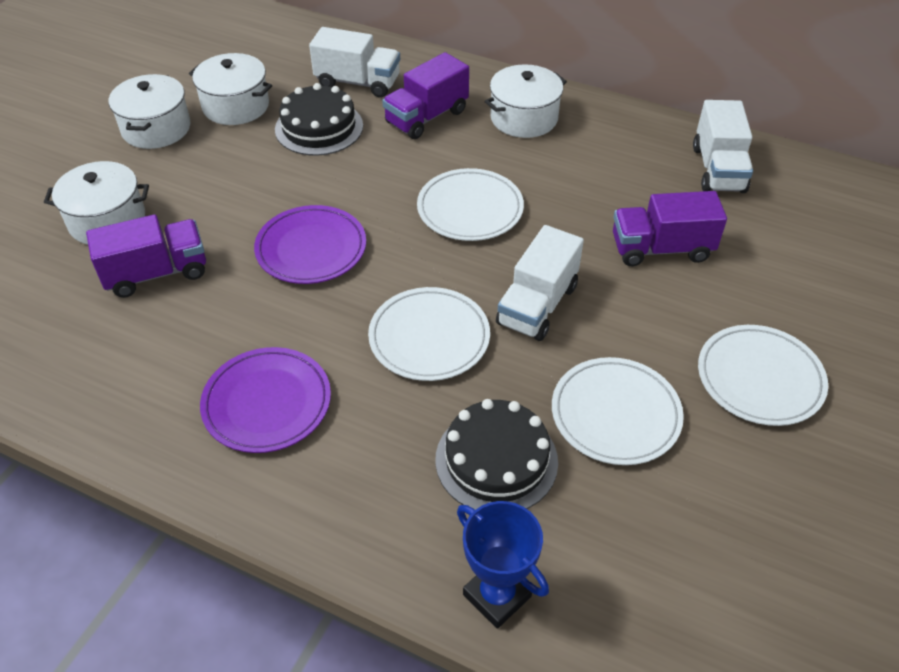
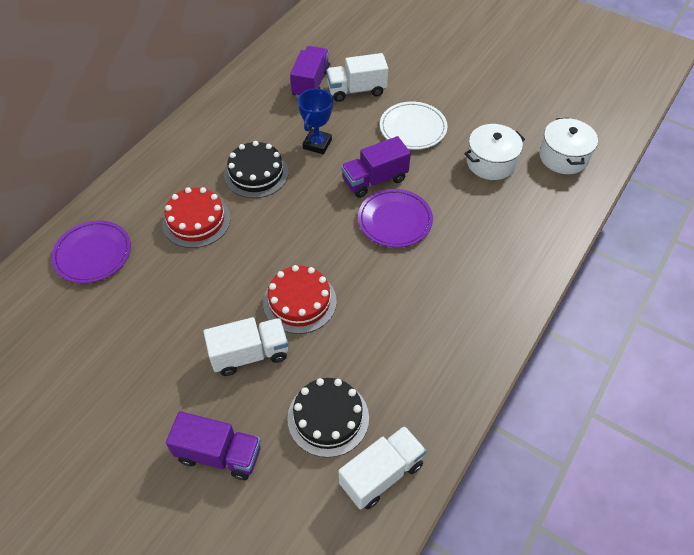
red cake: none = 0 -> [162,187,231,248] [263,265,337,334] = 2
white plate: [368,287,490,381] [417,168,524,241] [552,357,684,465] [698,325,828,426] = 4 -> [380,102,448,149] = 1
white pot: [44,161,149,245] [109,74,190,149] [189,53,272,125] [485,64,567,138] = 4 -> [464,124,525,180] [539,118,598,174] = 2

